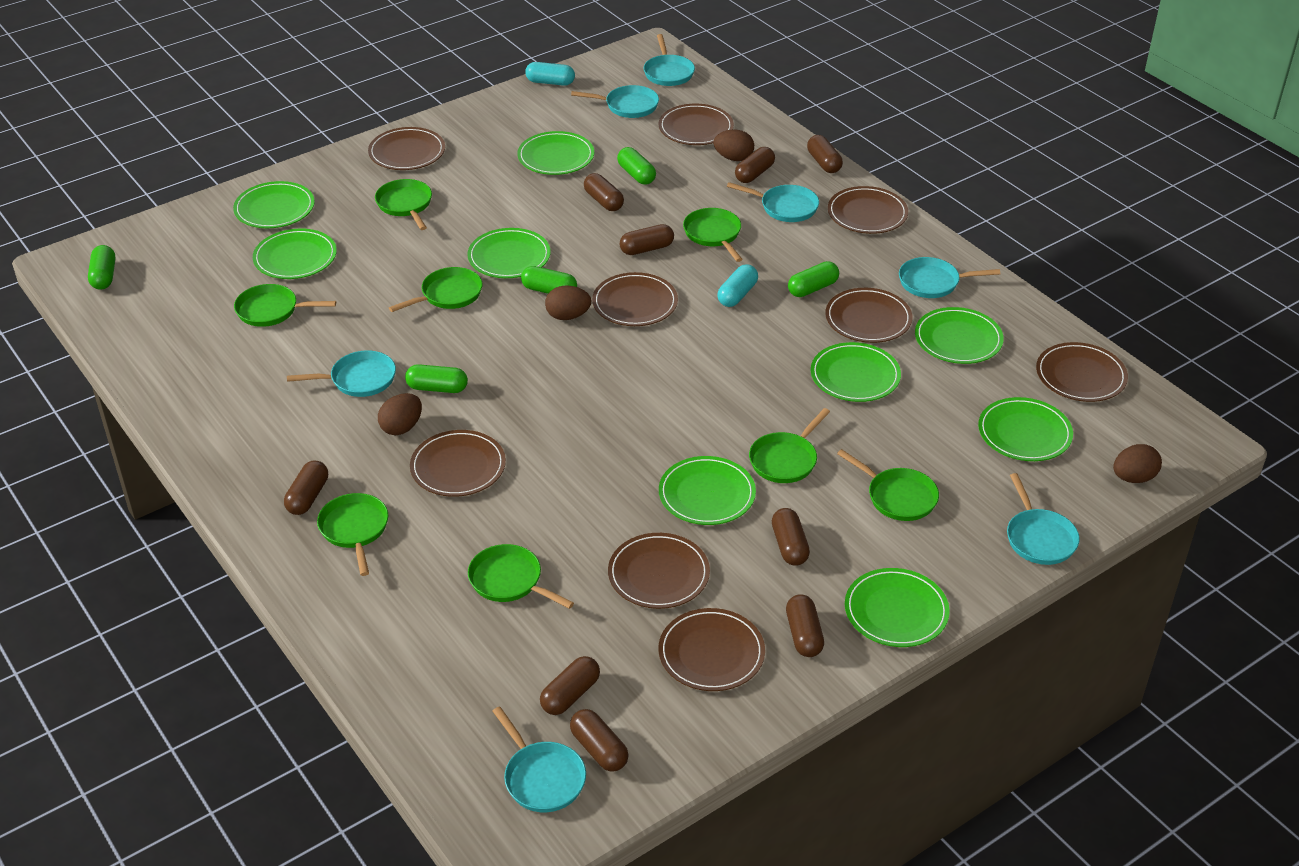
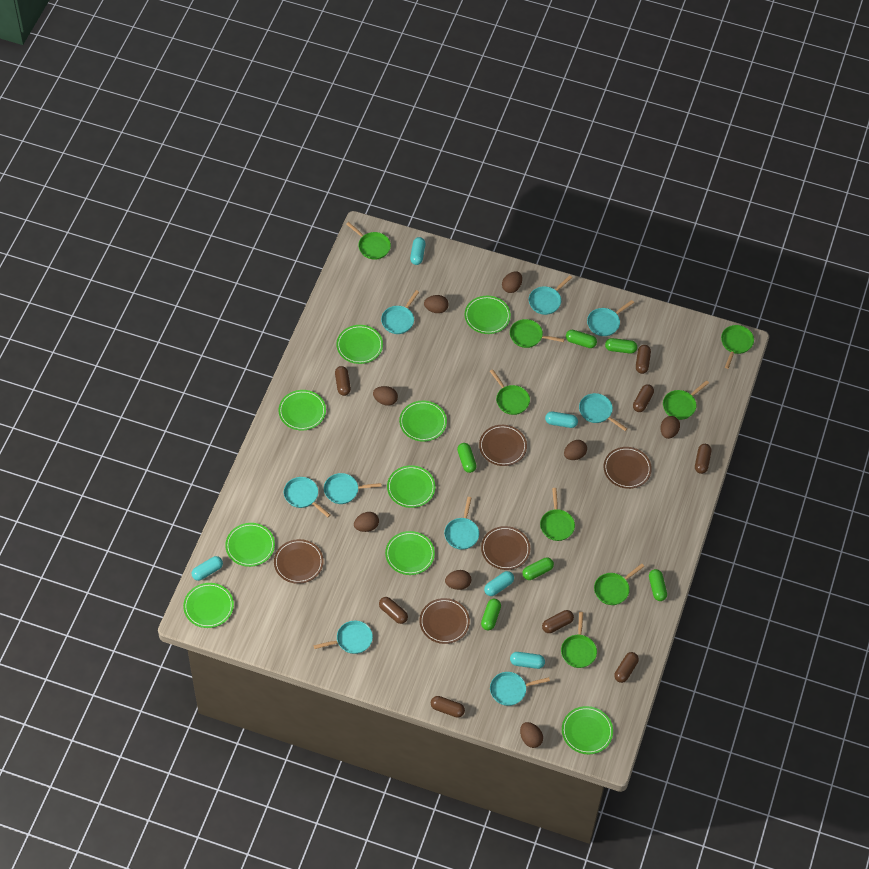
brown capsule: [284,460,328,515] [540,656,600,715] [570,709,629,772] [584,173,624,211] [620,224,674,255] [735,147,775,183] [772,508,810,566] [786,594,824,657] [807,135,843,173] = 9 -> [335,366,351,396] [379,597,408,624] [431,696,465,718] [542,610,574,633] [614,652,639,683] [633,384,654,412] [636,345,651,374] [695,444,711,474] = 8
brown egg: [378,393,422,435] [545,285,591,320] [714,130,754,161] [1113,444,1162,483] = 4 -> [354,512,379,532] [373,386,398,406] [424,295,448,313] [445,570,471,590] [502,271,522,293] [520,722,543,748] [564,440,587,460] [660,416,680,439] = 8
brown plate: [368,127,445,170] [410,430,506,497] [592,272,678,326] [608,533,710,609] [658,608,765,691] [659,104,734,145] [825,288,912,343] [828,186,908,234] [1036,342,1128,402] = 9 -> [274,539,324,584] [420,598,470,644] [479,425,527,466] [481,526,530,570] [604,447,652,489] = 5
green capsule: [88,245,115,290] [405,364,468,393] [521,266,577,294] [617,147,656,185] [788,261,839,297] = 5 -> [457,443,477,473] [481,599,501,630] [522,557,554,580] [566,330,597,348] [605,338,637,354] [649,569,667,601] = 6
turquoise capsule: [525,62,575,86] [717,264,758,307] = 2 -> [192,556,223,581] [410,237,426,265] [484,571,514,596] [510,652,545,669] [545,411,578,428] = 5
turquoise pan: [287,350,396,397] [493,706,586,812] [571,85,659,118] [644,34,695,86] [727,182,819,222] [899,257,1000,298] [1007,473,1080,565] = 7 -> [284,477,330,517] [314,621,373,654] [324,473,382,504] [381,290,419,334] [444,497,479,550] [490,672,550,706] [529,275,572,315] [579,393,627,431] [587,300,634,336] = 9

